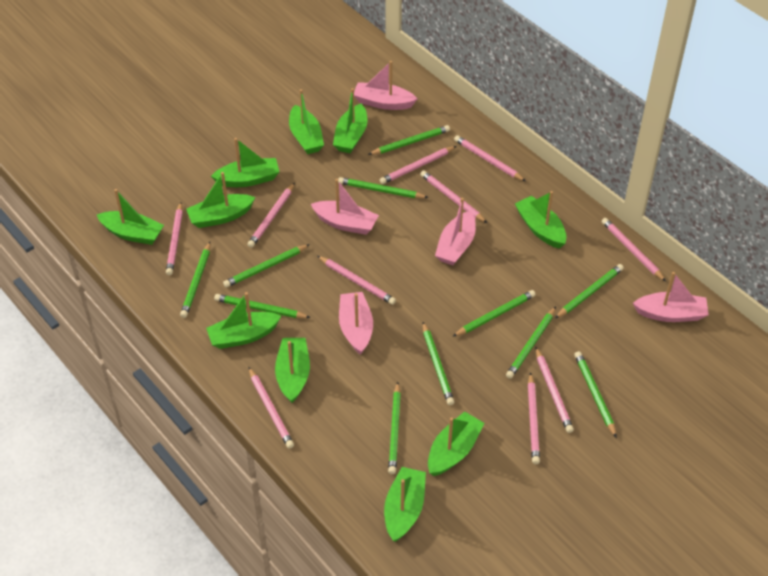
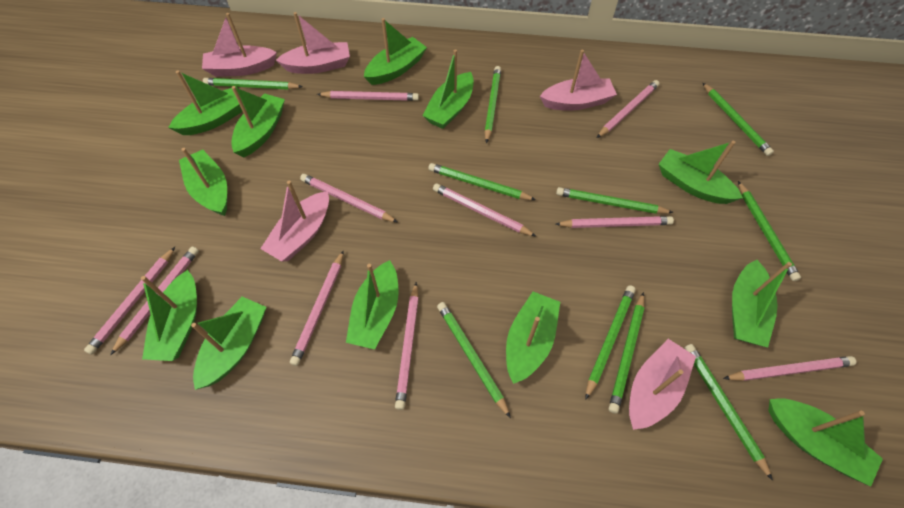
green boat: [97,189,164,245] [186,172,256,228] [206,292,281,349] [211,138,279,187] [275,338,310,403] [289,89,324,154] [333,88,367,153] [384,467,426,542] [428,411,485,476] [515,191,566,249] = 10 -> [141,270,197,361] [168,70,243,135] [179,148,227,216] [191,297,266,390] [231,86,285,157] [346,260,398,350] [364,18,427,85] [423,49,474,129] [506,292,560,384] [659,141,743,204] [732,260,792,348] [769,398,883,487] = 12
green pencil: [180,242,210,318] [214,294,311,318] [223,244,310,287] [338,177,429,198] [368,125,450,155] [388,382,401,474] [423,322,454,405] [452,290,536,337] [506,307,556,379] [555,264,624,318] [574,351,617,438] = 11 -> [203,78,303,90] [428,163,536,200] [437,302,511,418] [484,66,501,143] [556,187,674,214] [585,285,636,400] [609,292,644,414] [684,344,773,481] [703,83,774,156] [738,181,801,281] = 10

